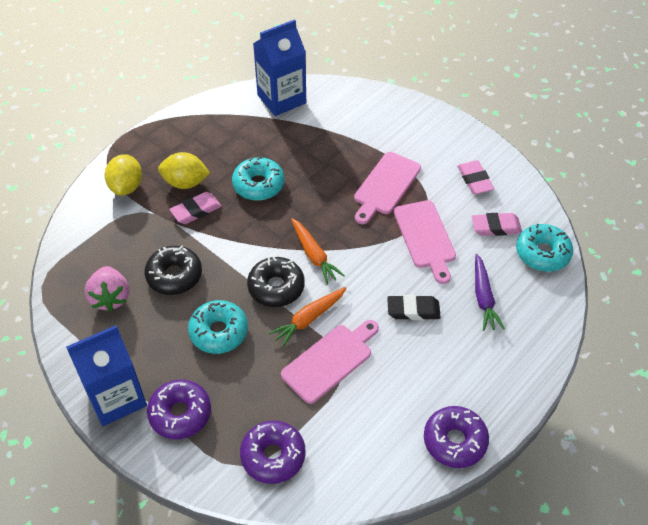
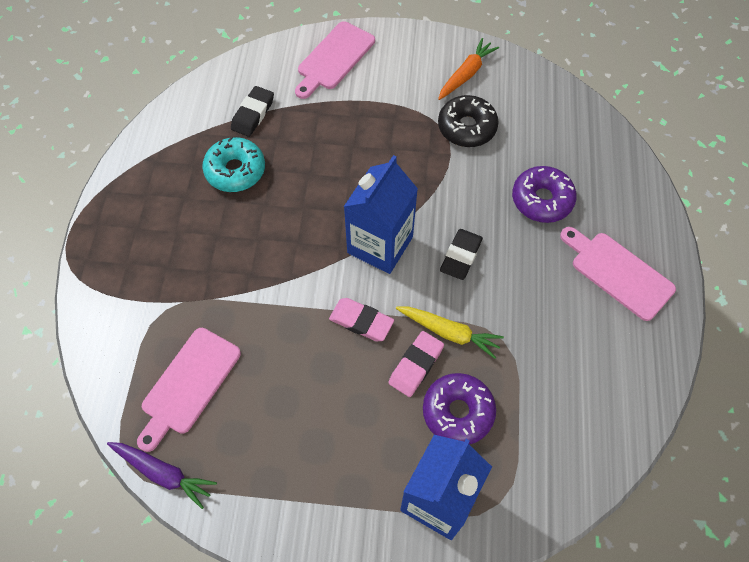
black donut: [144,246,202,295] [247,257,305,307] = 2 -> [438,95,499,147] = 1
black eraser: [387,295,441,320] = 1 -> [231,86,274,137] [440,229,483,280] = 2
orange carrot: [269,287,347,348] [291,218,345,285] = 2 -> [438,38,499,100] = 1
pink eraser: [169,192,222,224] [457,160,494,194] [472,213,522,236] = 3 -> [329,298,394,341] [388,331,444,397] = 2
pink strawberry: [85,266,130,312] = 1 -> none = 0
purple donut: [147,380,211,439] [240,420,306,484] [424,406,489,468] = 3 -> [423,373,496,445] [512,166,577,223] = 2
turquoise donut: [188,300,248,354] [232,156,285,201] [516,224,573,272] = 3 -> [202,137,265,192] = 1
yellow carrot: none = 0 -> [396,307,504,359] = 1
yellow lemon: [104,154,142,196] [158,152,210,189] = 2 -> none = 0

